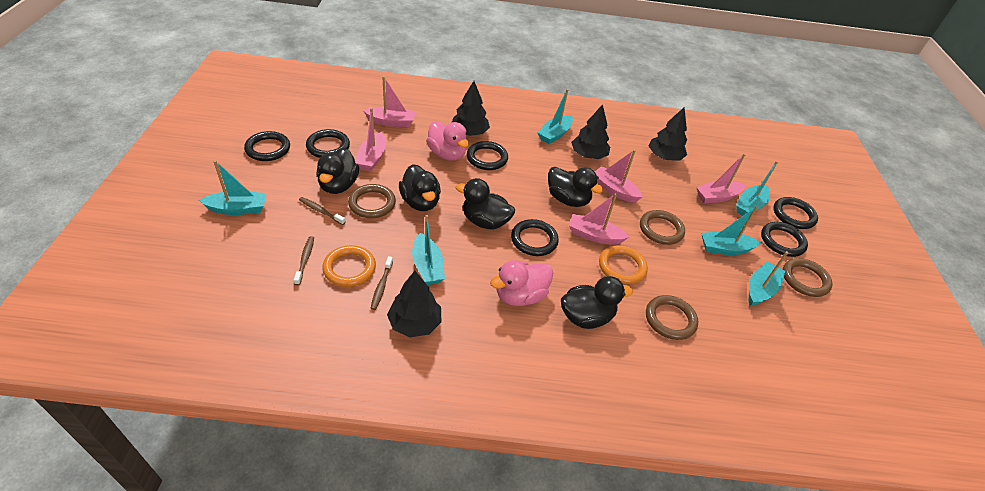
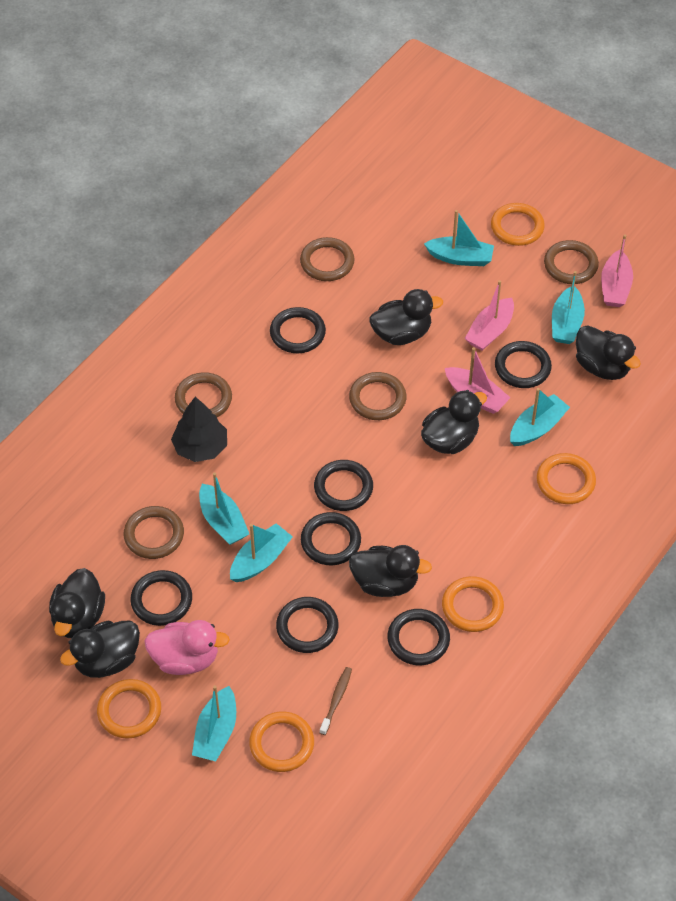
black duck: [316,148,359,194] [399,164,441,211] [456,178,515,230] [548,167,603,207] [561,276,633,329] = 5 -> [49,568,105,638] [60,621,140,678] [349,545,432,597] [369,289,443,345] [421,390,487,454] [576,325,641,380] = 6
black ring: [244,131,290,161] [306,129,350,158] [467,141,508,170] [511,219,559,256] [761,222,808,257] [773,197,818,229] = 6 -> [131,570,192,626] [270,307,326,353] [276,597,339,653] [301,512,361,565] [314,460,373,511] [387,609,450,665] [495,341,552,388] = 7
black tree: [387,271,441,338] [451,81,490,136] [571,104,610,159] [649,108,687,160] = 4 -> [171,397,227,462] = 1
brown ring: [348,184,396,218] [640,210,685,245] [646,295,698,340] [782,258,833,297] = 4 -> [124,506,184,559] [175,372,232,417] [300,237,355,281] [349,372,406,420] [544,240,599,284] = 5
brown toothbrush: [294,236,314,285] [299,197,346,225] [370,256,393,310] = 3 -> [319,667,352,735] = 1
orange ring: [322,245,376,287] [599,245,648,284] = 2 -> [97,679,161,739] [249,711,314,772] [442,576,504,632] [491,203,545,246] [537,453,596,504] = 5
pink boat: [355,108,386,171] [363,76,416,127] [569,193,629,245] [595,149,643,203] [696,153,746,203] = 5 -> [445,347,511,414] [465,280,514,351] [601,234,633,307] = 3
pink duck: [426,121,469,161] [490,260,553,306] = 2 -> [145,620,230,675] = 1

